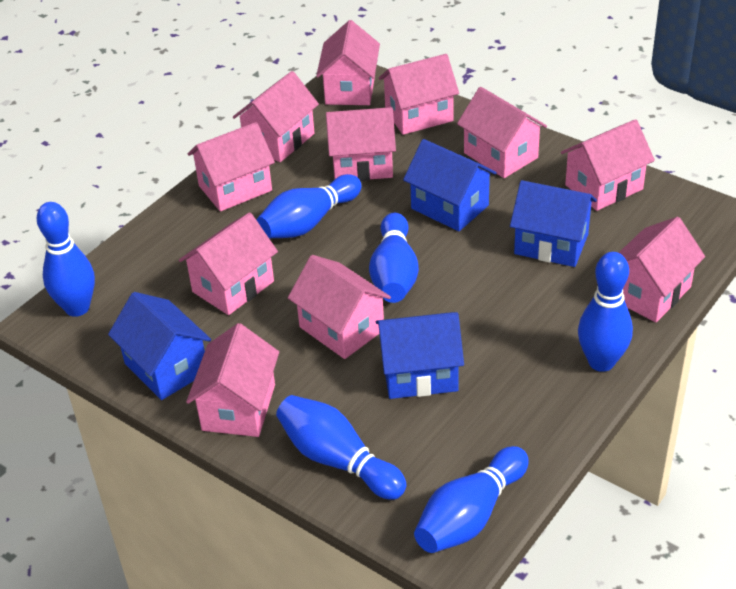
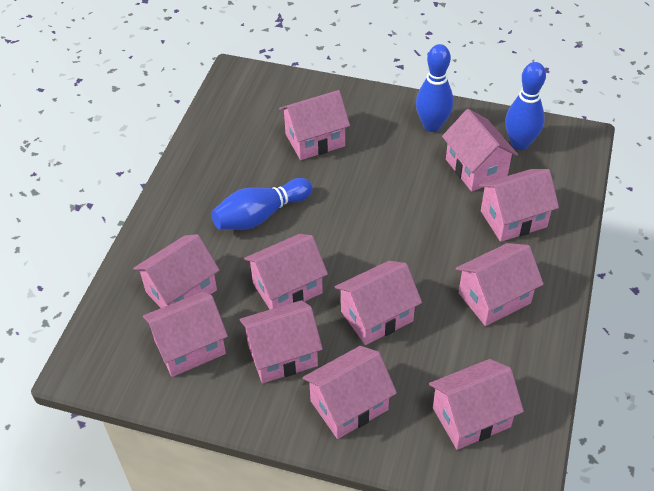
blue bowling pin: [36,202,95,317] [257,174,362,238] [276,395,406,500] [369,213,419,303] [414,446,528,553] [578,252,633,372] = 6 -> [211,178,313,230] [416,44,453,132] [505,62,546,150] = 3
blue house: [108,292,211,400] [376,312,464,399] [403,139,497,231] [510,180,597,267] = 4 -> none = 0

